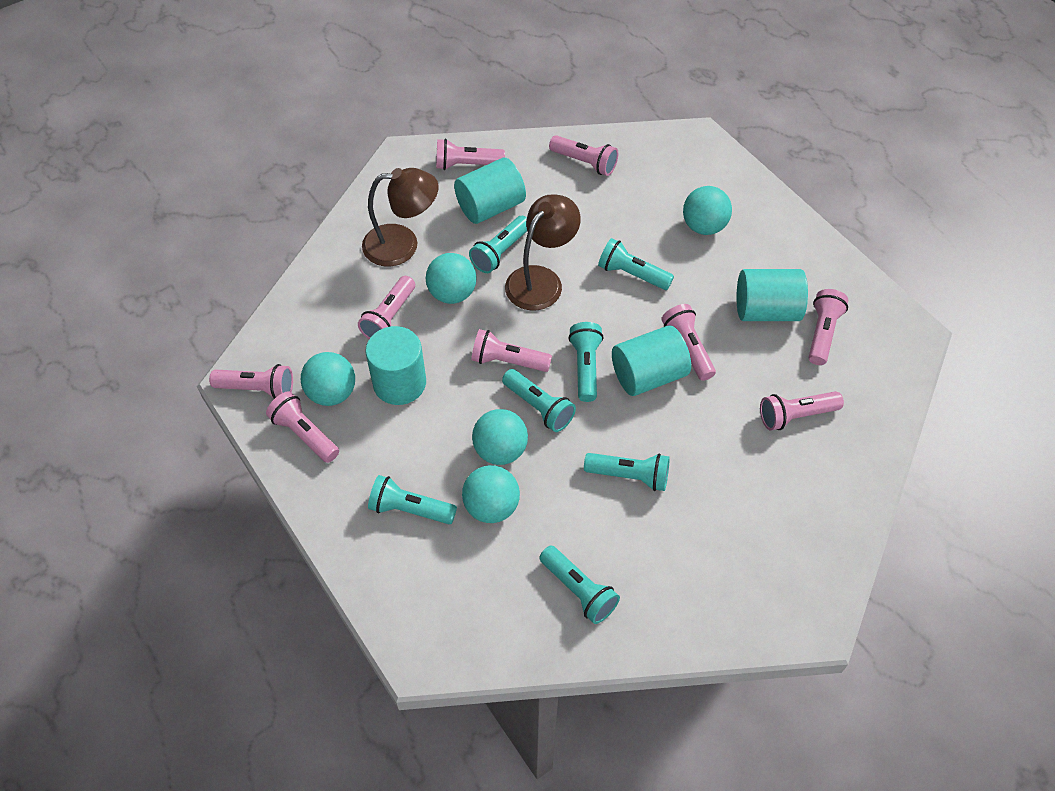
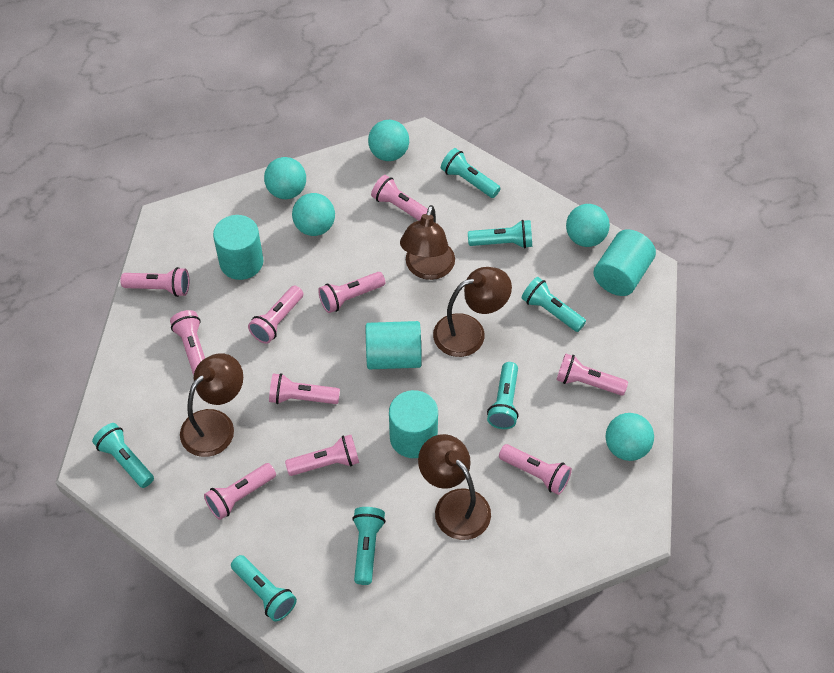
brown lamp: [362,168,439,267] [505,194,581,310] = 2 -> [180,353,243,457] [400,205,455,280] [418,434,491,540] [433,267,512,357] = 4
pink flashlight: [209,364,293,399] [266,391,339,463] [358,276,415,339] [436,139,505,170] [471,329,552,372] [549,135,618,176] [661,304,716,381] [760,391,844,430] [809,289,848,365] = 9 -> [120,267,189,297] [170,310,205,375] [204,463,276,520] [248,286,303,344] [269,373,340,404] [285,435,359,476] [318,272,385,313] [371,175,428,221] [499,444,572,495] [557,353,628,396] = 10

